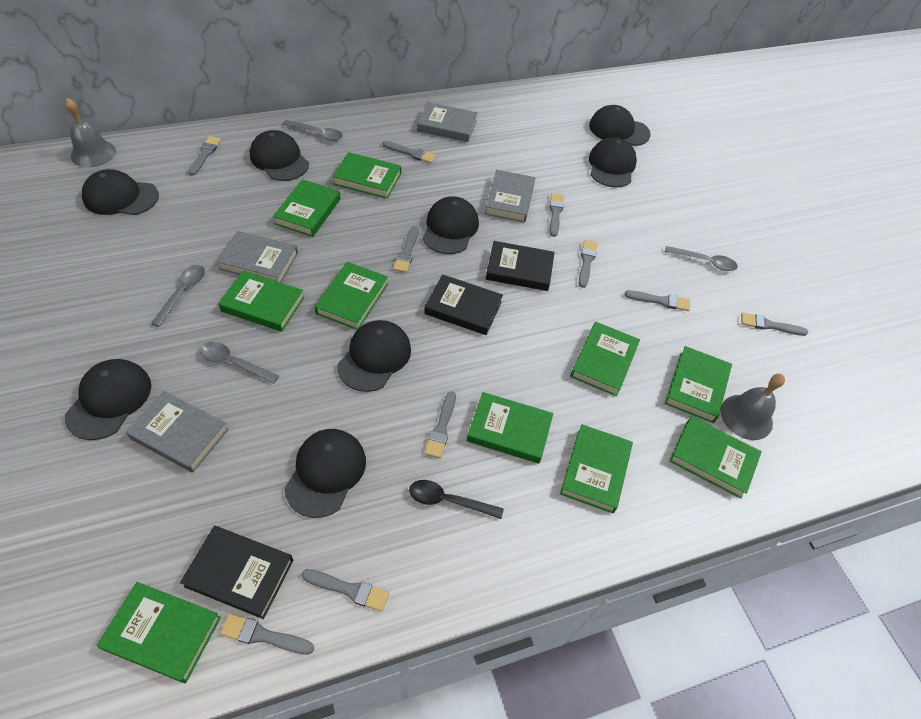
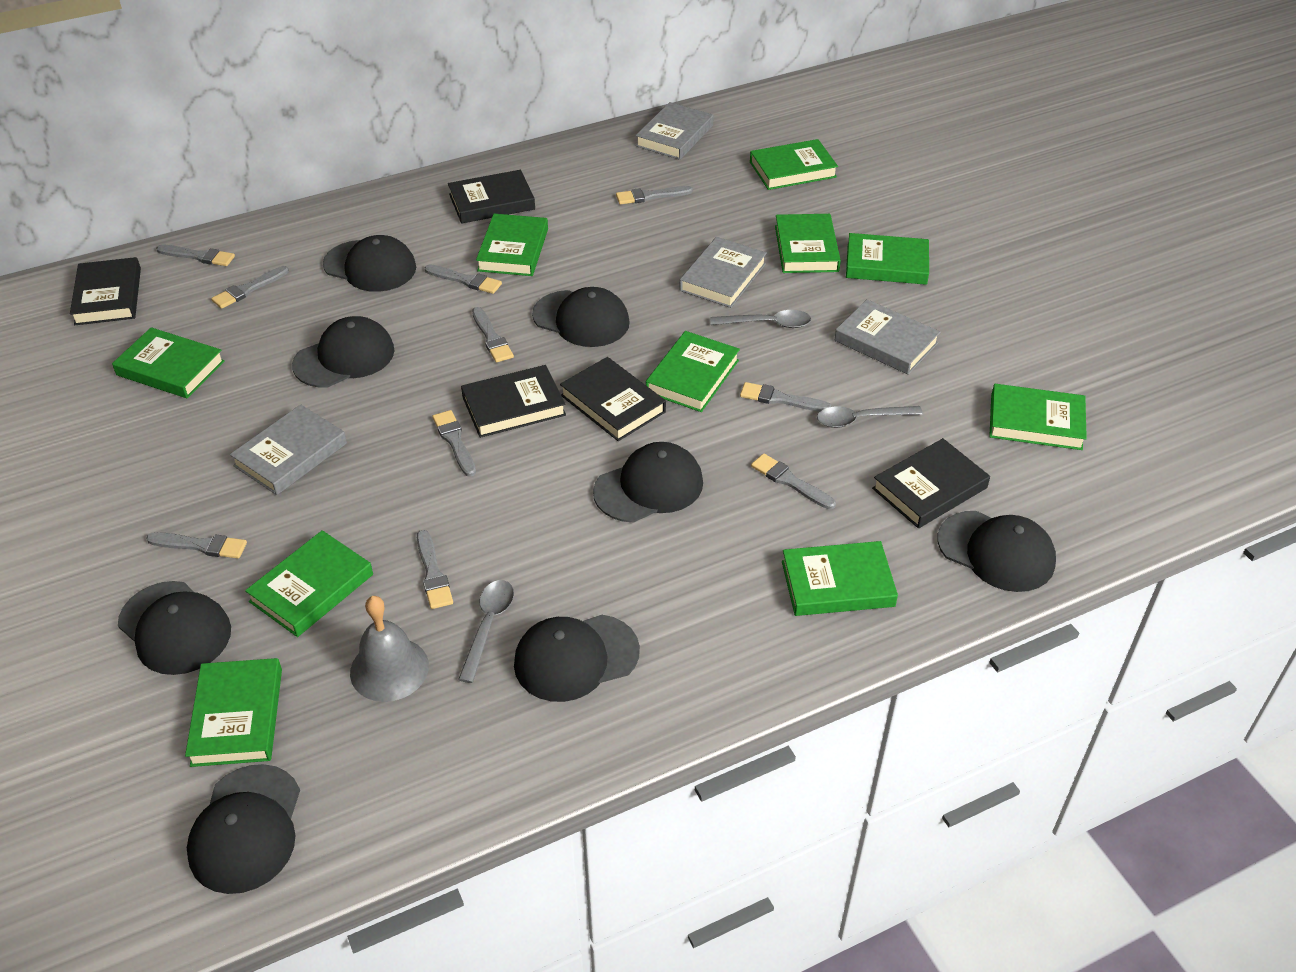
black book: [180,526,294,619] [424,274,503,335] [486,241,555,291] = 3 -> [70,257,141,325] [448,170,535,224] [461,365,566,438] [560,357,666,441] [872,438,990,528] = 5
black spoon: [409,480,504,519] = 1 -> none = 0
grey bell: [65,98,116,168] [721,374,785,440] = 2 -> [350,596,429,702] = 1
grey spoon: [151,265,205,327] [200,342,279,384] [283,120,343,141] [664,246,738,271] = 4 -> [458,580,514,683] [710,310,811,328] [817,406,923,428] = 3

